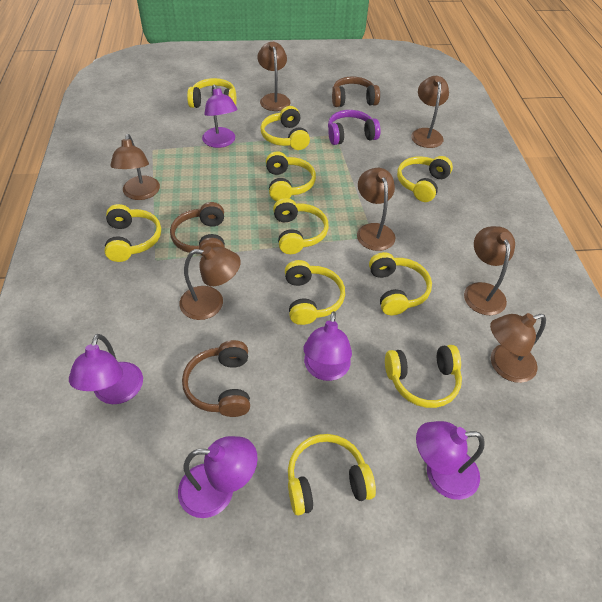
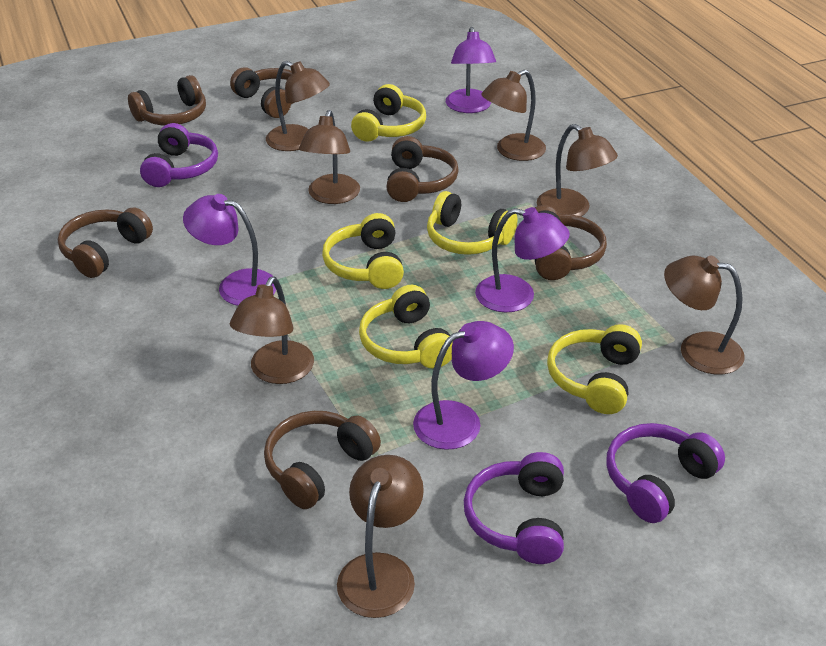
brown headphones: [170,202,225,256] [182,340,250,417] [332,76,380,107] = 3 -> [58,207,153,278] [128,75,206,125] [230,67,293,118] [264,411,381,509] [386,136,459,202] [535,205,607,280] = 6
purple headphones: [328,110,381,145] = 1 -> [140,123,218,187] [464,452,564,564] [606,423,725,523] = 3
purple lamp: [69,334,143,404] [178,436,258,518] [202,85,238,148] [303,311,352,381] [416,421,485,500] = 5 -> [183,194,276,306] [413,321,514,450] [446,27,496,113] [475,207,570,313] = 4
yellow headphones: [104,204,161,262] [187,78,236,108] [260,106,310,150] [266,151,316,201] [273,198,329,254] [285,260,345,325] [288,434,376,515] [369,252,432,315] [385,345,462,408] [397,156,453,202] = 10 -> [322,213,404,289] [351,84,426,142] [359,285,453,369] [427,191,517,255] [547,324,642,414] = 5

